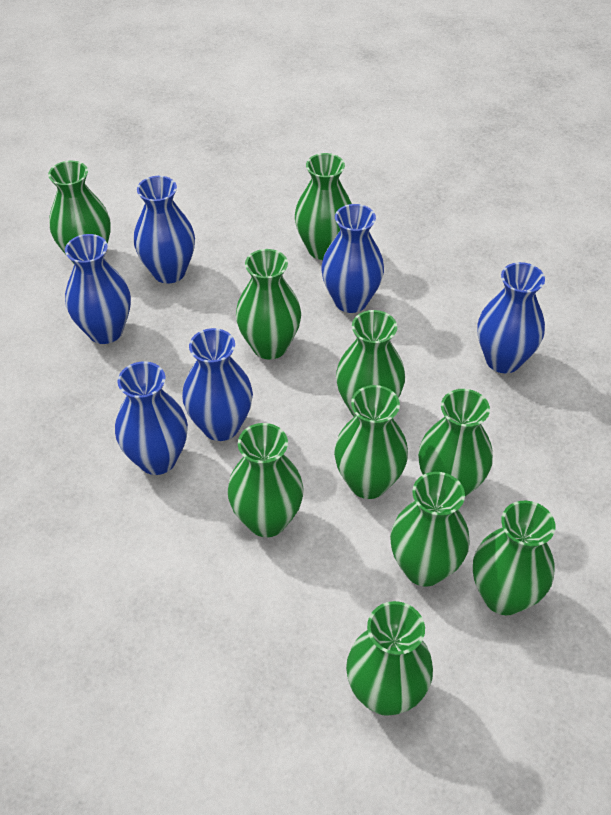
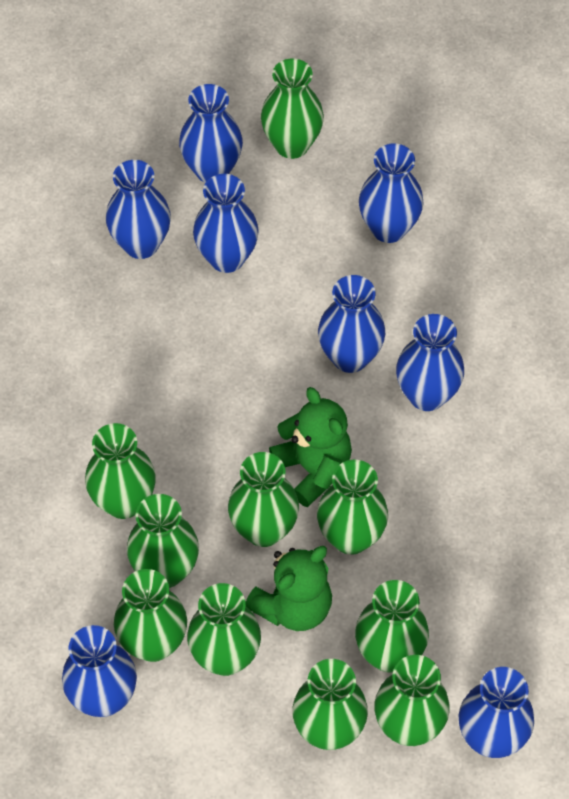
blue vase: [65,234,131,344] [115,361,188,475] [134,176,195,284] [182,328,253,441] [321,204,384,313] [478,262,545,373] = 6 -> [62,625,137,717] [106,160,171,259] [179,84,243,183] [193,174,259,273] [318,275,385,373] [359,143,424,243] [396,314,464,411] [459,667,534,758] = 8
green teddy bear: none = 0 -> [246,546,332,631] [269,387,352,507] = 2

